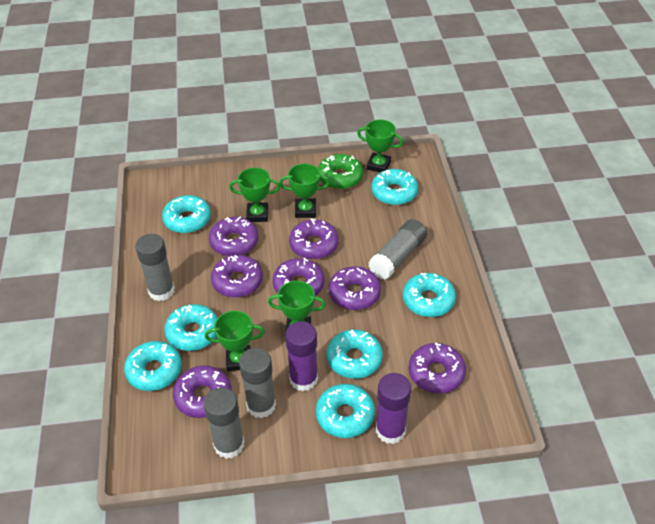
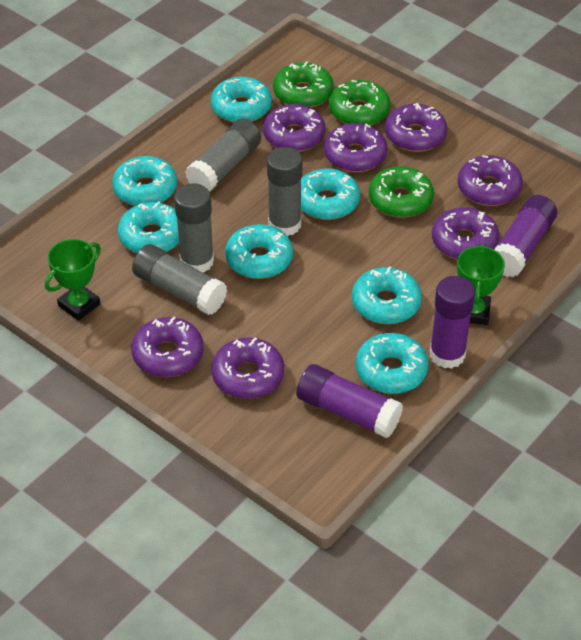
green donut: [318,154,363,189] = 1 -> [273,61,334,108] [329,80,390,126] [369,166,434,217] = 3
green trophy: [205,311,265,371] [229,168,280,222] [268,281,326,333] [279,164,330,218] [357,120,403,172] = 5 -> [45,239,101,321] [457,244,505,325] = 2
purple glue stick: [285,321,318,391] [376,373,411,444] = 2 -> [296,364,403,438] [430,276,475,369] [494,195,557,277] = 3

